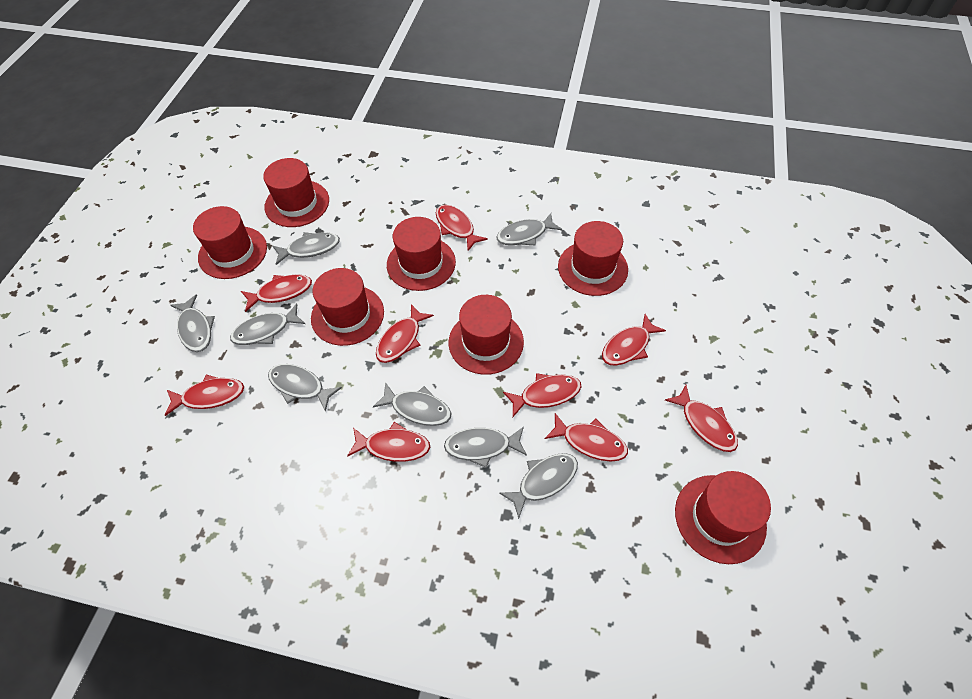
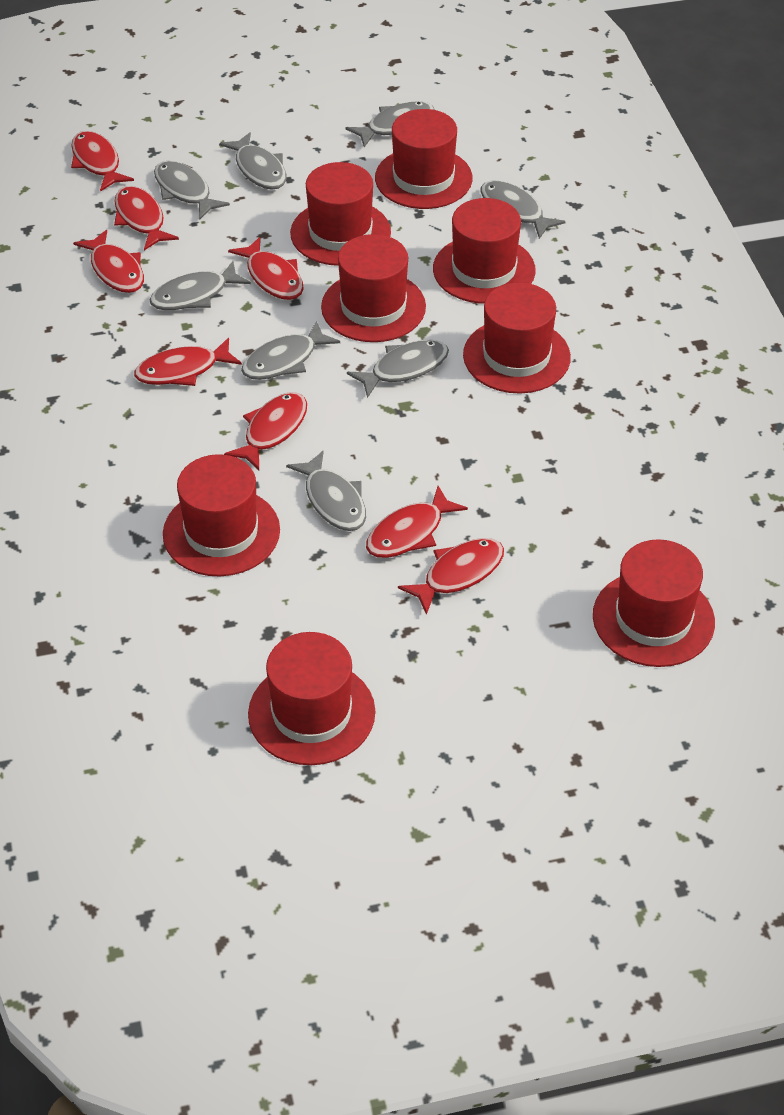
red fish: [165,375,244,416] [241,274,312,312] [347,422,430,462] [376,304,434,363] [436,205,488,251] [503,373,581,417] [545,413,628,462] [602,314,666,366] [665,385,738,452] = 9 -> [71,131,134,192] [73,230,144,293] [114,186,179,250] [134,338,242,386] [224,392,307,470] [228,237,304,300] [366,486,468,558] [398,538,504,615] = 8
red hat: [193,206,267,279] [263,158,329,227] [311,268,384,346] [387,217,456,291] [449,295,524,375] [558,221,628,296] [675,471,771,564] = 7 -> [163,454,280,576] [248,632,375,765] [290,162,391,266] [321,234,426,342] [375,109,473,209] [433,198,536,304] [463,282,571,394] [593,539,715,667] = 8

